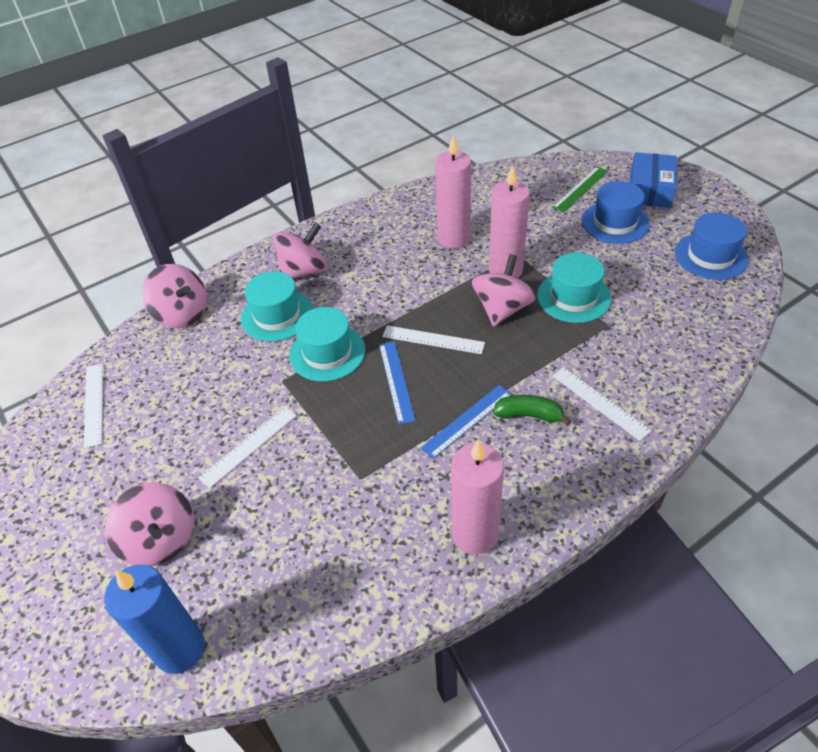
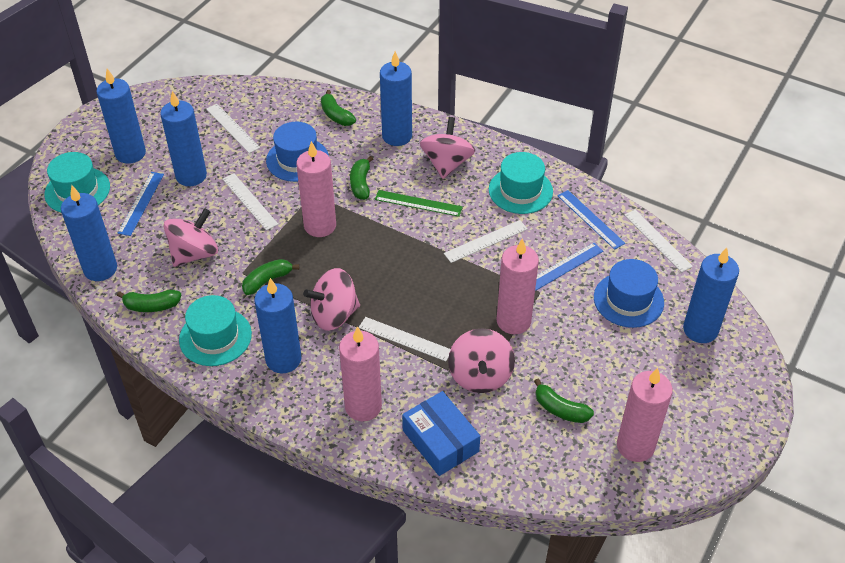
blue candle: [104,565,205,674] = 1 -> [61,185,117,281] [96,69,146,164] [160,91,207,186] [254,278,301,374] [380,51,412,146] [683,248,739,343] = 6
blue ruler: [379,341,416,424] [420,385,512,459] = 2 -> [118,172,164,236] [535,243,603,291] [558,190,625,250] = 3
green banana: [493,395,571,426] = 1 -> [117,290,181,312] [242,259,299,295] [321,90,356,126] [350,156,373,200] [534,378,594,423] = 5
pink candle: [435,135,471,249] [451,439,504,555] [489,165,530,278] = 3 -> [296,141,336,237] [339,326,382,421] [496,238,539,334] [617,368,673,462] = 4
white ruler: [84,364,103,448] [198,407,297,488] [382,325,485,354] [553,367,652,441] = 4 -> [206,104,260,153] [223,173,278,230] [359,317,451,361] [444,220,527,263] [625,210,693,272] = 5

